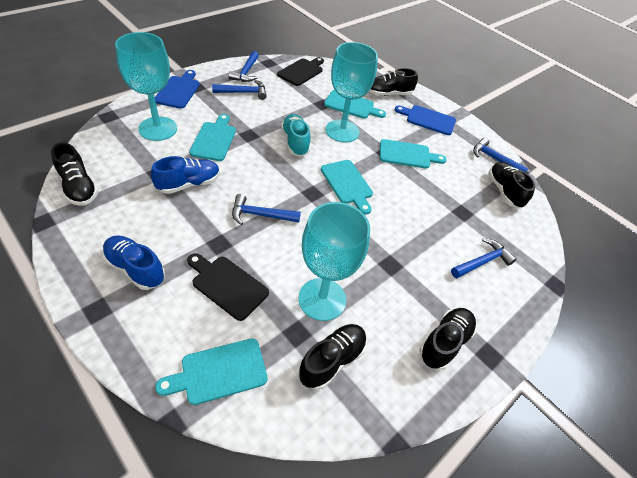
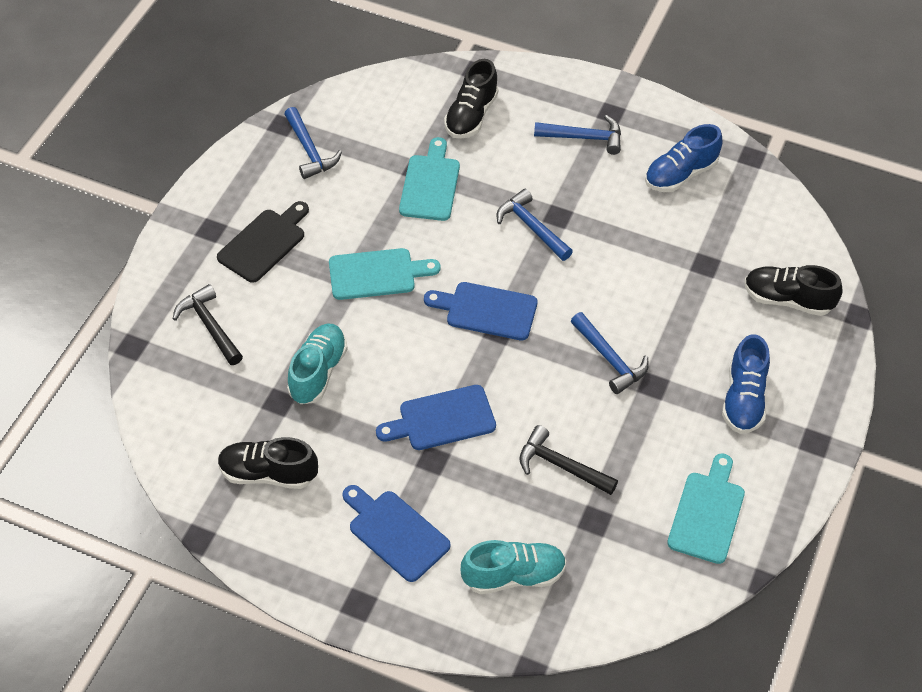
black cutting board: [187,253,269,321] [277,57,324,86] = 2 -> [217,201,309,283] = 1
black hammer: none = 0 -> [173,284,243,365] [519,425,618,495] = 2
black shoe: [51,142,99,206] [299,324,367,390] [369,68,418,96] [419,308,476,370] [488,162,535,208] = 5 -> [218,437,318,489] [444,59,498,139] [744,265,843,316] = 3
blue cutting board: [155,70,200,109] [395,105,456,135] = 2 -> [342,485,451,582] [376,385,496,450] [424,282,538,340] = 3
blue hammer: [212,80,267,100] [229,51,259,82] [232,194,301,225] [451,238,517,278] [473,137,528,173] = 5 -> [284,107,342,179] [497,189,573,261] [534,115,621,155] [571,312,649,394] = 4
turquoise cutting board: [155,338,267,405] [189,114,236,161] [321,160,373,215] [324,90,386,119] [380,139,447,168] = 5 -> [329,248,440,300] [399,137,460,221] [667,453,745,564] = 3
turquoise goblet: [115,32,177,141] [299,202,370,321] [326,42,378,143] = 3 -> none = 0
turquoise shoe: [281,114,311,156] = 1 -> [287,323,348,404] [461,540,566,594] = 2

